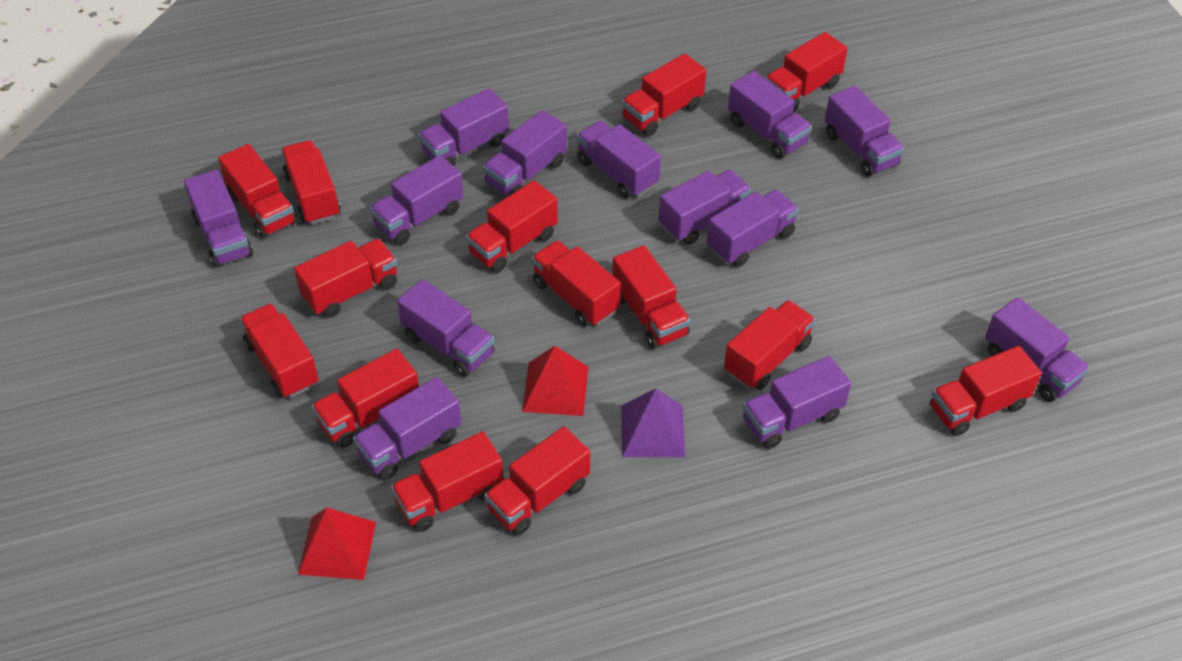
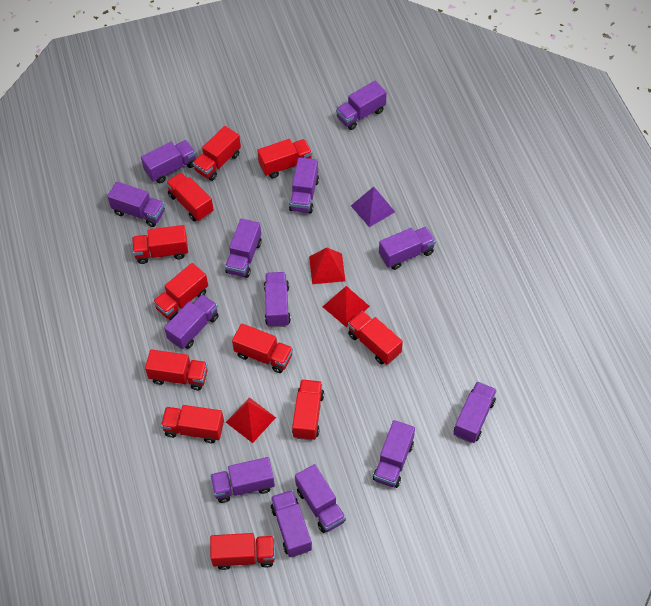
red pyramid: [298,507,376,580] [522,346,588,416] = 2 -> [226,397,276,443] [309,247,345,284] [323,286,370,327] = 3
red truck: [218,144,297,238] [240,303,319,398] [281,140,341,225] [294,239,397,318] [311,349,419,448] [391,432,504,532] [466,180,558,273] [484,426,590,536] [532,240,621,327] [612,245,691,349] [622,53,706,136] [724,300,815,390] [765,32,848,112] [930,346,1042,436] = 14 -> [132,225,188,264] [145,349,208,390] [153,263,208,320] [161,405,224,443] [166,173,214,221] [193,126,241,181] [210,533,275,570] [232,323,293,373] [257,139,312,178] [292,379,324,440] [348,311,403,365] = 11

